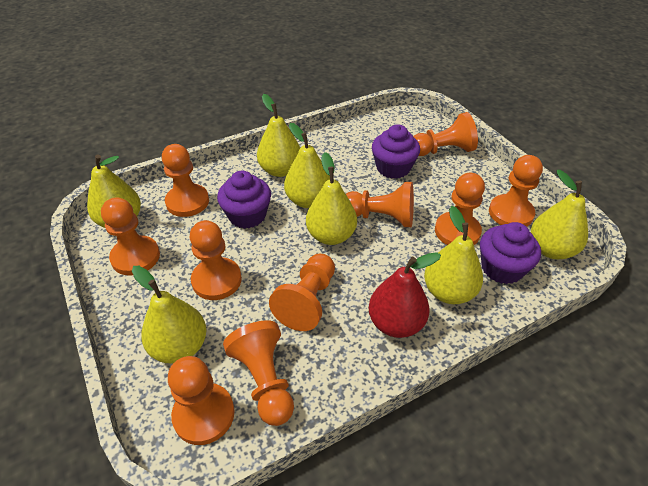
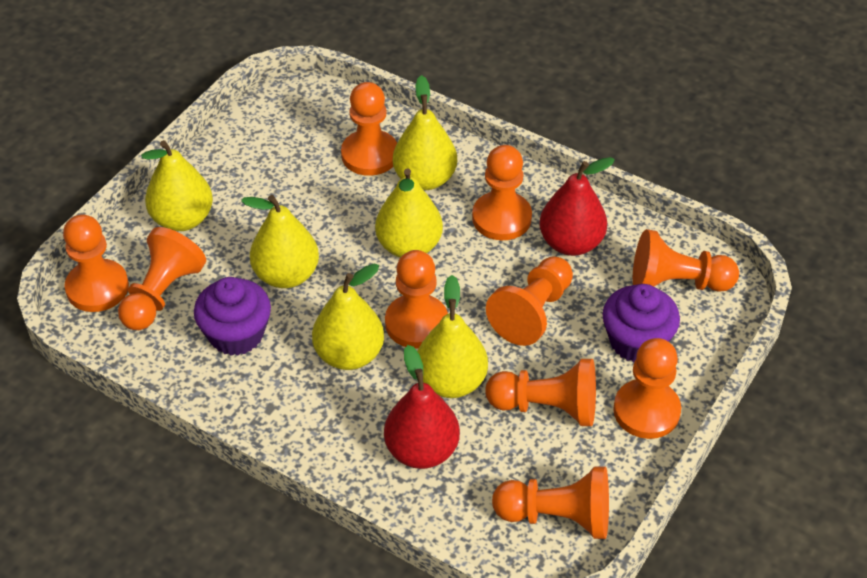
purple cupcake: [217,171,271,229] [372,124,420,179] [480,222,541,284] = 3 -> [194,277,271,355] [603,284,680,362] = 2
red pear: [368,252,441,338] = 1 -> [384,345,460,469] [539,157,615,256] = 2
yellow pear: [87,155,141,228] [132,266,207,364] [257,94,300,177] [284,123,330,208] [306,152,357,245] [424,206,483,304] [531,170,588,259] = 7 -> [141,140,213,231] [241,195,319,288] [312,263,384,370] [375,168,443,257] [393,75,457,190] [417,275,488,398] = 6

